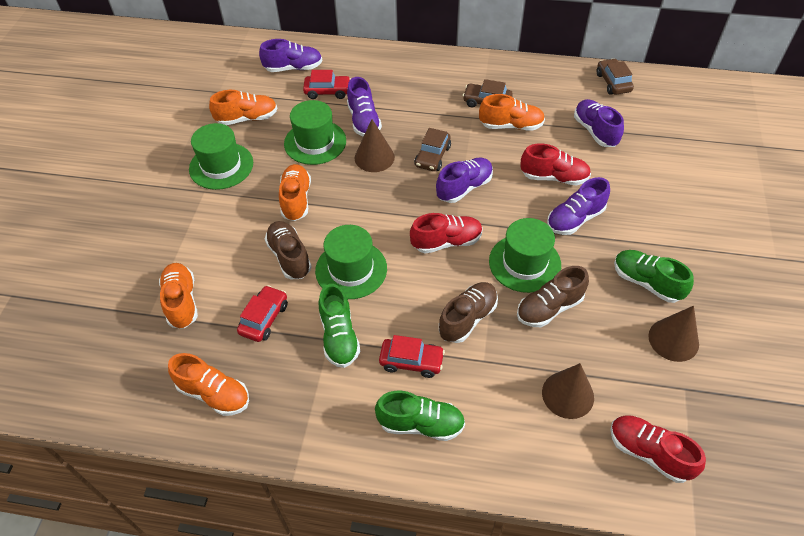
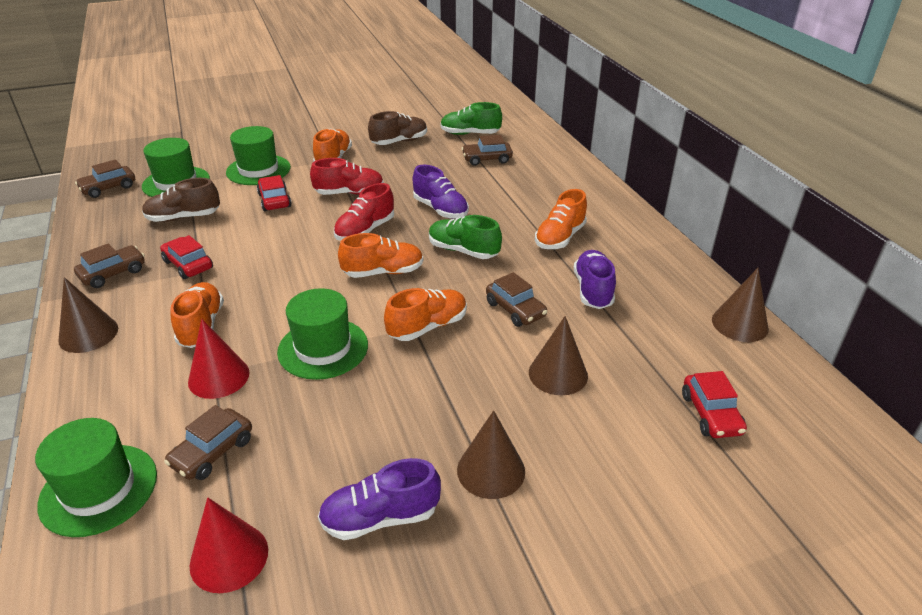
brown car: [414,128,451,171] [463,79,513,107] [597,58,634,95] = 3 -> [74,243,145,288] [75,159,135,198] [164,405,252,480] [462,135,513,166] [486,272,547,327] = 5
brown cone: [355,119,395,172] [542,363,594,419] [648,306,699,362] = 3 -> [59,277,118,353] [457,410,525,499] [529,316,588,395] [712,268,769,342] = 4
brown shoe: [265,221,312,279] [439,282,498,343] [517,266,589,327] = 3 -> [142,178,220,222] [368,111,427,145] = 2
green shoe: [319,284,360,368] [375,391,465,441] [614,250,694,303] = 3 -> [429,215,502,259] [440,102,502,135] = 2
purple shoe: [259,39,322,72] [347,77,382,137] [436,158,493,203] [547,177,610,235] [574,99,624,147] = 5 -> [318,458,441,540] [413,165,469,219] [574,250,616,309] = 3
red cone: none = 0 -> [188,319,250,399] [190,498,268,593] = 2
red shoe: [410,213,483,254] [520,143,591,185] [610,415,706,483] = 3 -> [310,158,384,195] [334,183,394,241] = 2

